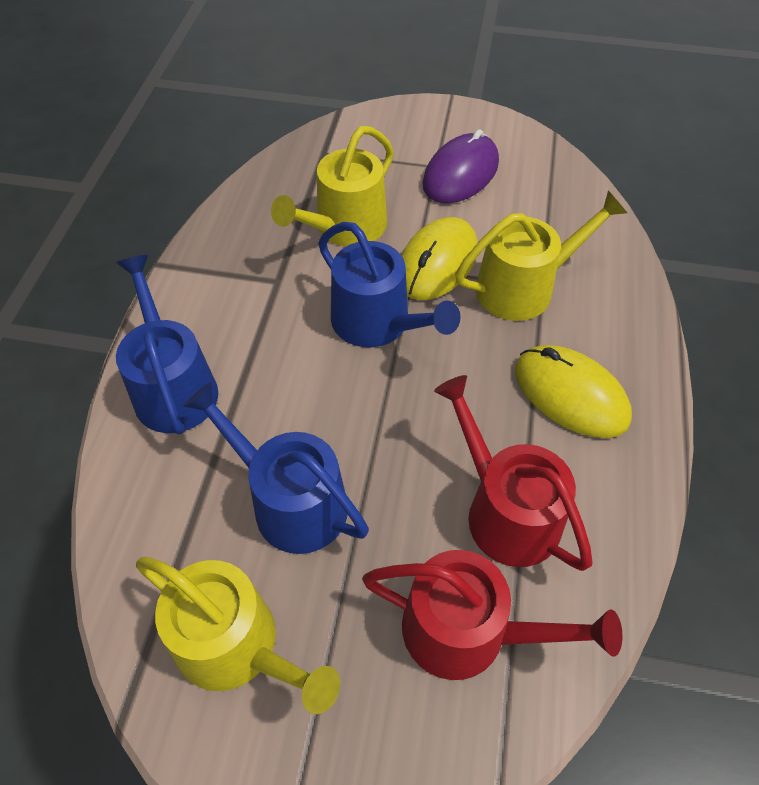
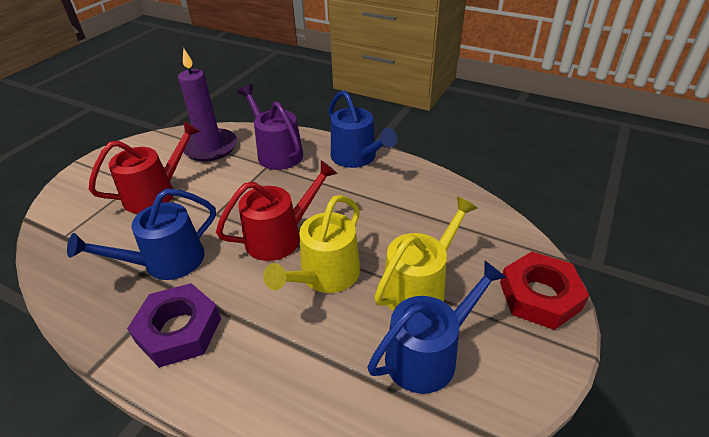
purple candle: none = 0 -> [178,48,237,162] = 1
purple mouse: [422,129,499,203] = 1 -> none = 0
purple nut: none = 0 -> [127,283,221,368] = 1
purple watering can: none = 0 -> [238,84,303,170] = 1
red nut: none = 0 -> [500,252,589,330] = 1
yellow mouse: [401,217,477,300] [515,345,632,438] = 2 -> none = 0
yellow watering can: [136,557,340,714] [271,126,394,246] [455,191,627,321] = 3 -> [263,195,360,293] [374,196,477,311] = 2

